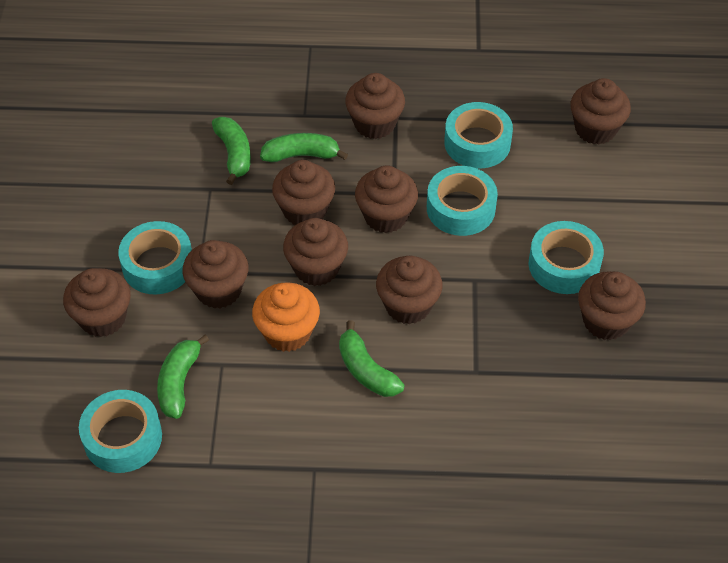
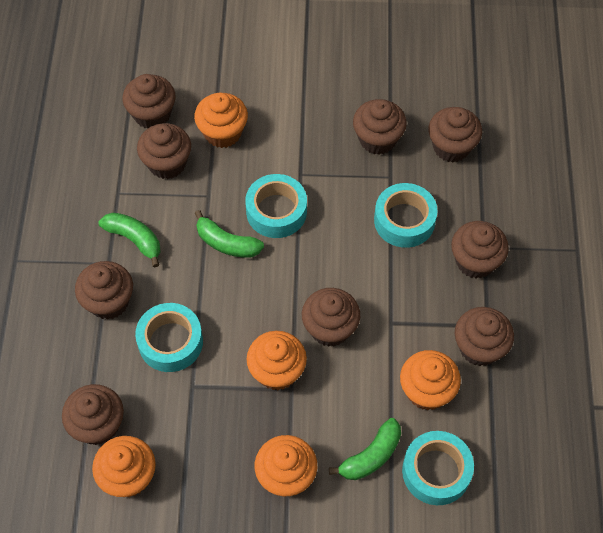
green banana: [157,335,209,419] [212,117,251,185] [260,133,348,162] [339,320,405,397] = 4 -> [99,213,160,267] [195,210,264,258] [329,418,401,480] = 3
orange cupcake: [252,282,320,352] = 1 -> [92,436,156,497] [194,93,248,148] [246,331,307,390] [255,435,317,497] [400,350,461,410] = 5
turquoise tape: [79,390,162,473] [118,221,192,294] [427,166,498,236] [444,102,513,168] [529,221,604,294] = 5 -> [135,303,203,372] [245,174,307,238] [374,183,438,248] [402,431,474,505] = 4

